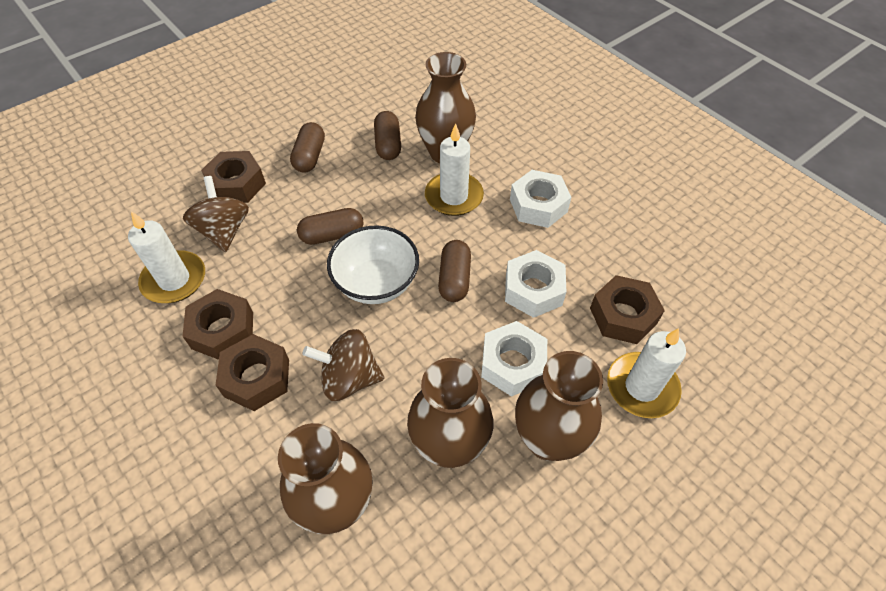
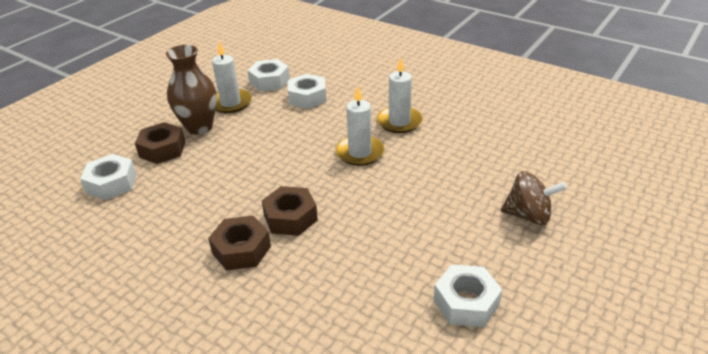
brown capsule: [290,122,325,172] [297,208,364,245] [374,111,401,160] [438,240,471,302] = 4 -> none = 0
brown nut: [182,289,253,360] [201,151,266,203] [216,334,289,411] [590,275,665,344] = 4 -> [135,122,186,164] [208,216,271,270] [262,186,318,236] = 3
brown spinning top: [183,176,249,252] [302,329,384,401] = 2 -> [501,171,567,225] = 1
brown vase: [278,423,373,534] [407,358,493,468] [415,52,476,163] [515,351,603,461] = 4 -> [166,45,217,134] = 1
white bowl: [327,225,419,304] = 1 -> none = 0
white nut: [481,321,547,397] [505,250,566,318] [510,170,571,228] = 3 -> [80,154,137,200] [247,59,290,91] [288,74,327,109] [434,264,502,327] = 4

